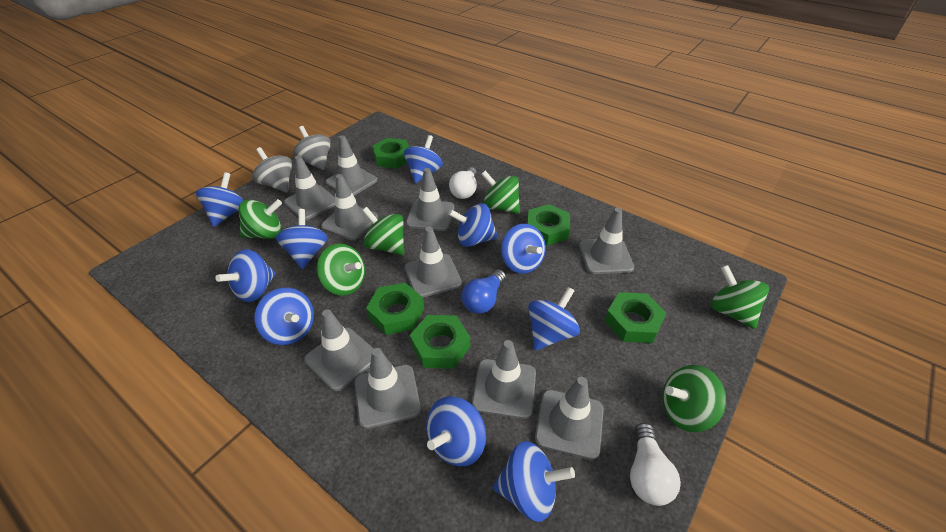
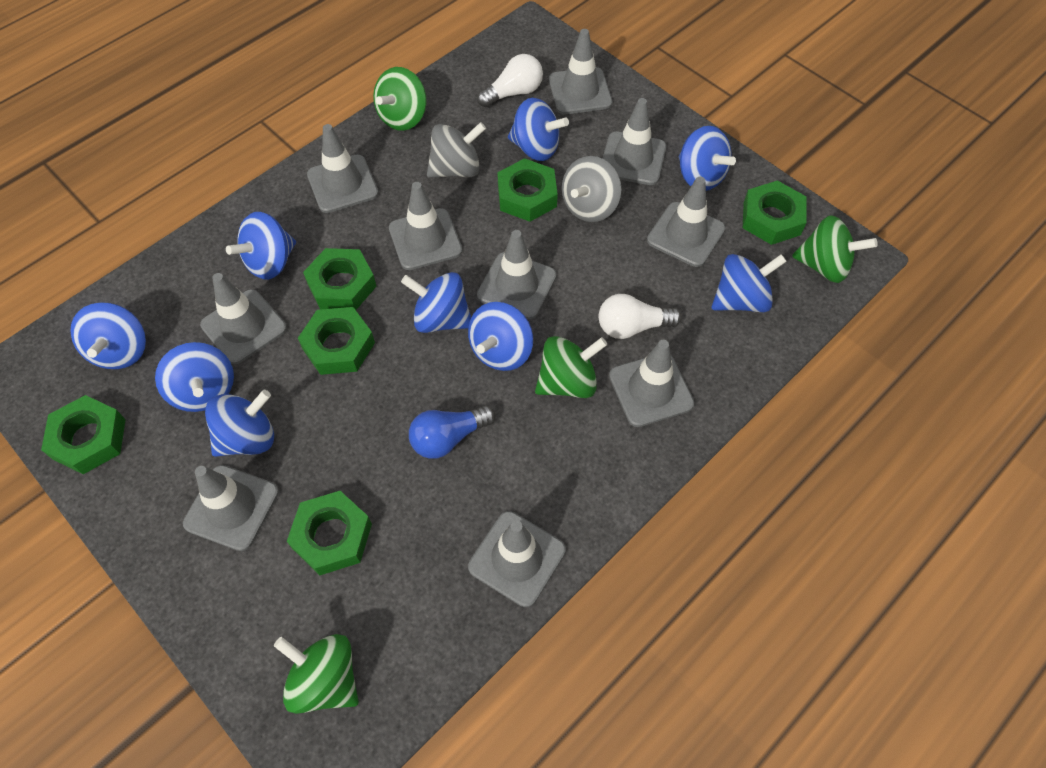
blue spinning top: [196,172,244,227] [216,249,276,302] [255,288,314,345] [276,209,328,269] [404,135,443,183] [426,396,486,467] [448,203,498,247] [493,441,575,522] [501,224,546,274] [528,287,580,350] = 10 -> [70,303,146,369] [155,342,234,412] [205,390,274,457] [226,212,296,280] [401,272,471,333] [468,302,533,371] [508,98,569,161] [679,126,736,191] [712,254,787,312] = 9
green nut: [366,283,424,335] [372,138,409,169] [410,315,470,369] [527,204,570,246] [605,292,667,343] = 5 -> [41,395,126,474] [287,491,372,575] [298,307,375,375] [303,248,377,310] [497,158,558,222] [743,180,807,245] = 6
green spinning top: [239,199,282,239] [317,243,365,296] [362,207,404,255] [481,170,520,214] [662,365,726,432] [711,265,769,329] = 6 -> [274,634,359,714] [373,67,426,131] [535,336,607,398] [792,215,878,283] = 4

